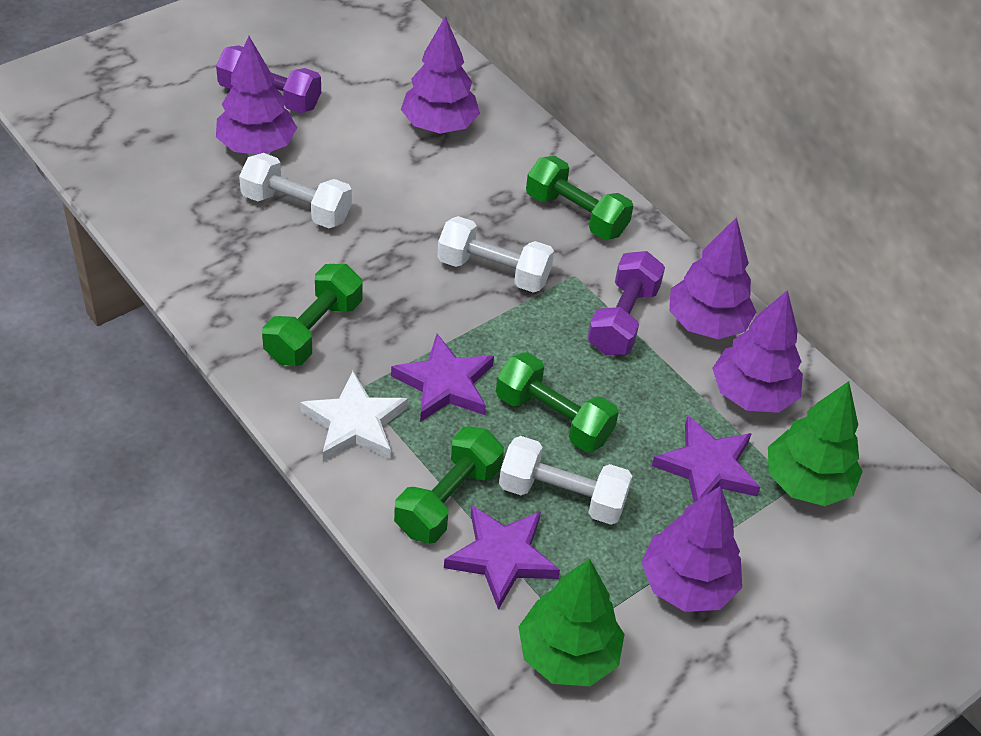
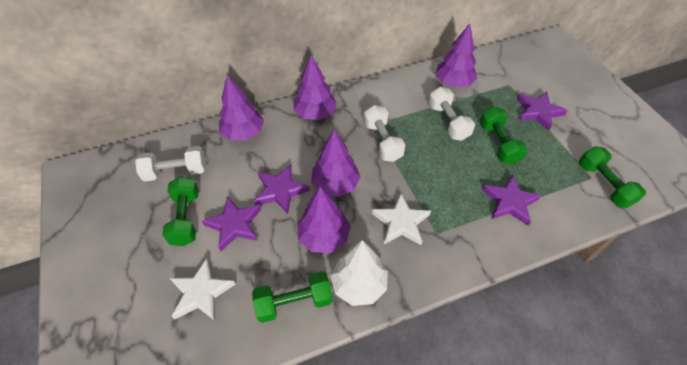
green tree: [519,559,625,686] [768,381,863,506] = 2 -> none = 0
purple dumbbell: [216,45,321,113] [587,251,665,355] = 2 -> none = 0
purple star: [391,334,494,422] [444,505,560,610] [652,416,760,502] = 3 -> [202,196,261,251] [254,164,310,214] [481,174,542,226] [517,92,568,131] = 4
white star: [300,371,408,462] = 1 -> [170,258,236,321] [372,193,431,245] = 2
white tree: none = 0 -> [330,240,388,306] = 1

